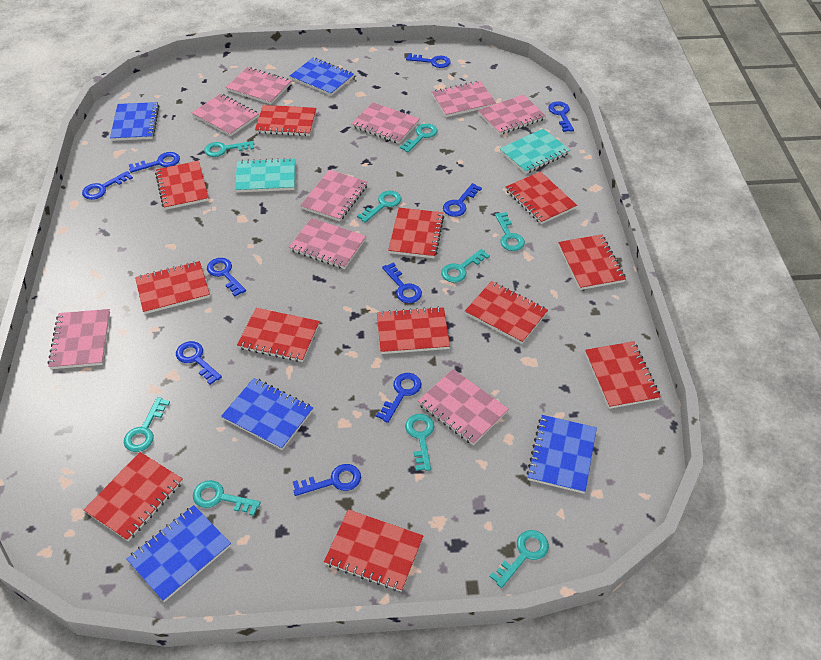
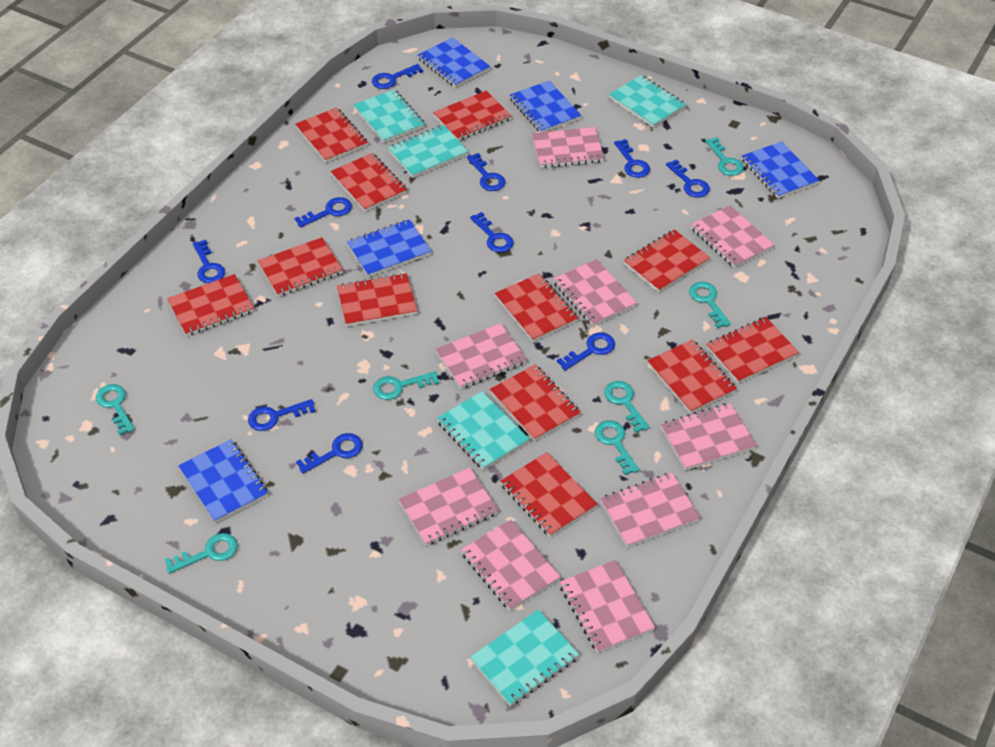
turquoise key: [124,397,170,452] [193,480,261,516] [204,141,254,157] [357,191,401,223] [400,124,437,153] [405,414,434,471] [441,249,490,283] [490,530,549,588] [495,212,525,251] = 9 -> [96,384,135,435] [164,533,238,574] [373,371,439,400] [595,420,639,475] [604,381,650,433] [689,282,731,328] [705,137,744,176] = 7
turquoise notebook: [235,158,295,193] [499,129,570,174] = 2 -> [353,89,425,143] [388,125,469,178] [437,391,529,470] [470,609,580,706] [609,75,686,128] = 5

